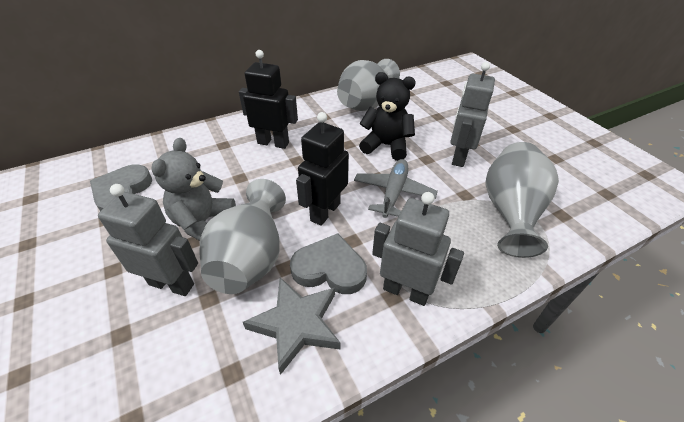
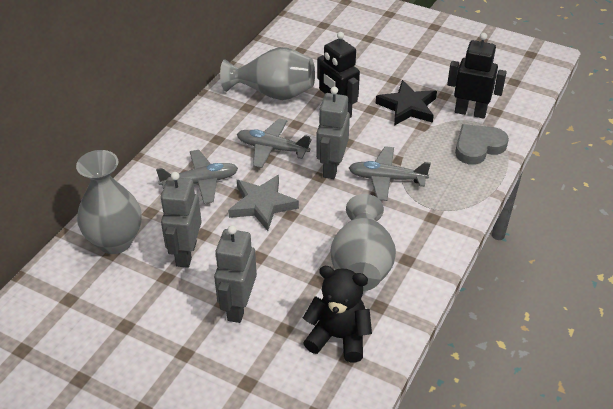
black star: none = 0 -> [376,80,437,126] = 1
grey heart: [90,164,152,211] [290,233,367,294] = 2 -> [455,124,509,165] = 1
grey plane: [354,159,438,218] = 1 -> [156,150,238,204] [237,118,312,168] [349,146,431,201] = 3
grey teddy bear: [151,138,236,241] = 1 -> none = 0

